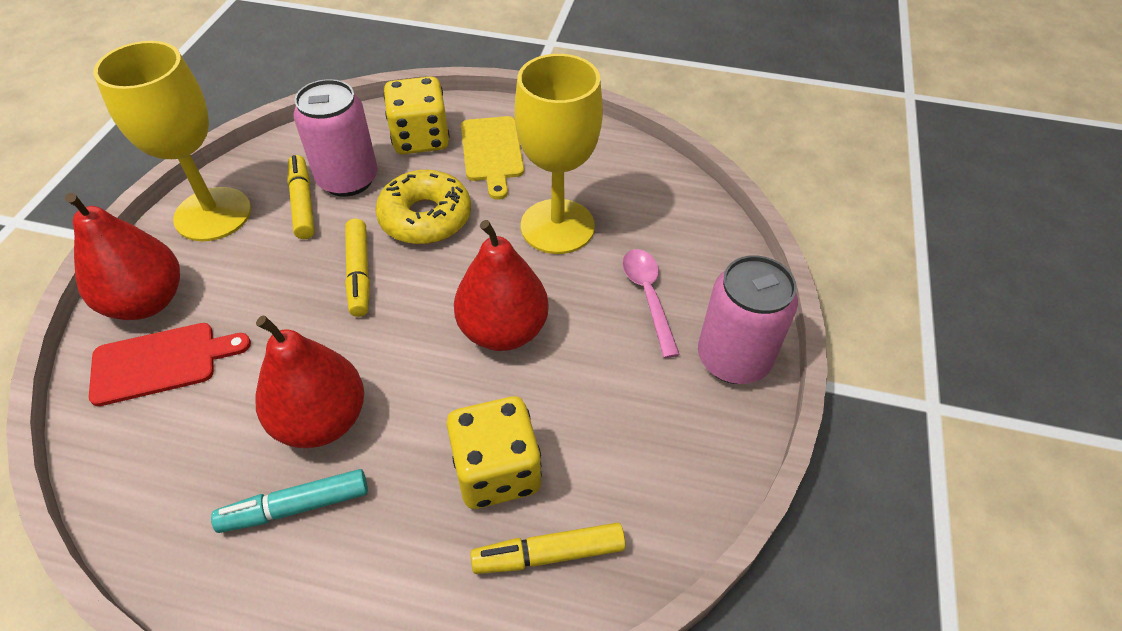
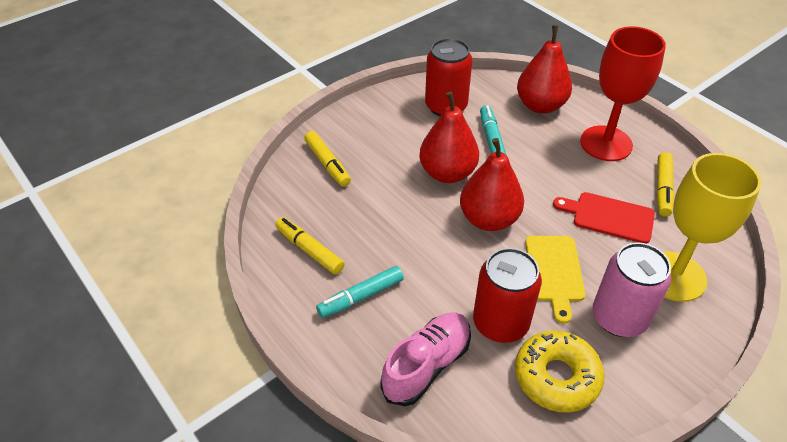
pink can: [293,79,378,197] [698,255,798,384] = 2 -> [593,242,672,337] = 1
pink shoe: none = 0 -> [380,313,471,406] = 1
pink spoon: [622,249,680,358] = 1 -> none = 0
red can: none = 0 -> [425,38,472,116] [473,248,542,343] = 2
red goblet: none = 0 -> [580,26,666,161] = 1
turquoise marker: [211,469,368,533] = 1 -> [316,266,404,318] [480,105,506,154] = 2
yellow dice: [384,76,450,154] [446,396,542,509] = 2 -> none = 0
yellow goblet: [93,41,251,241] [515,54,603,254] = 2 -> [663,153,761,302] = 1

